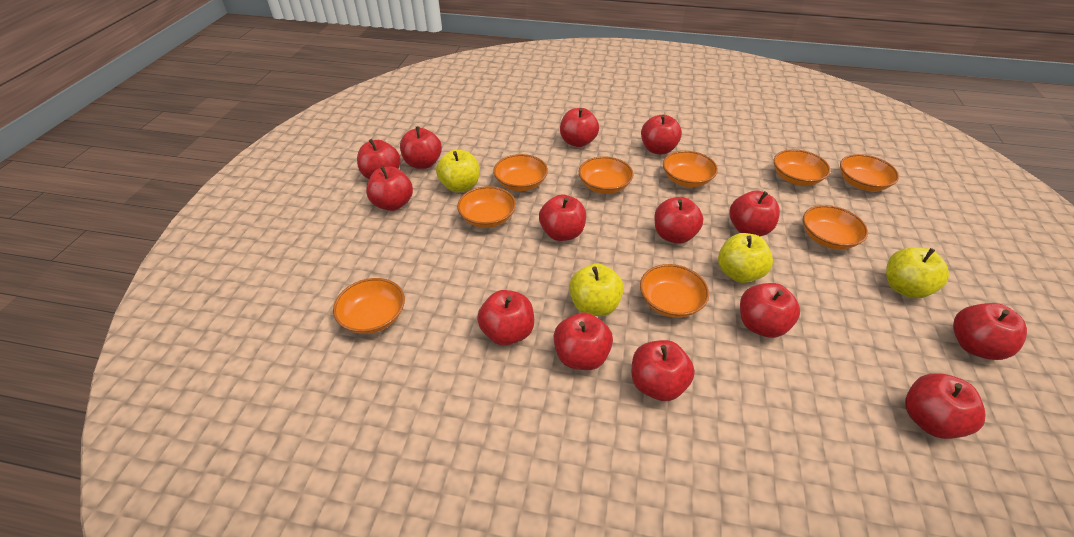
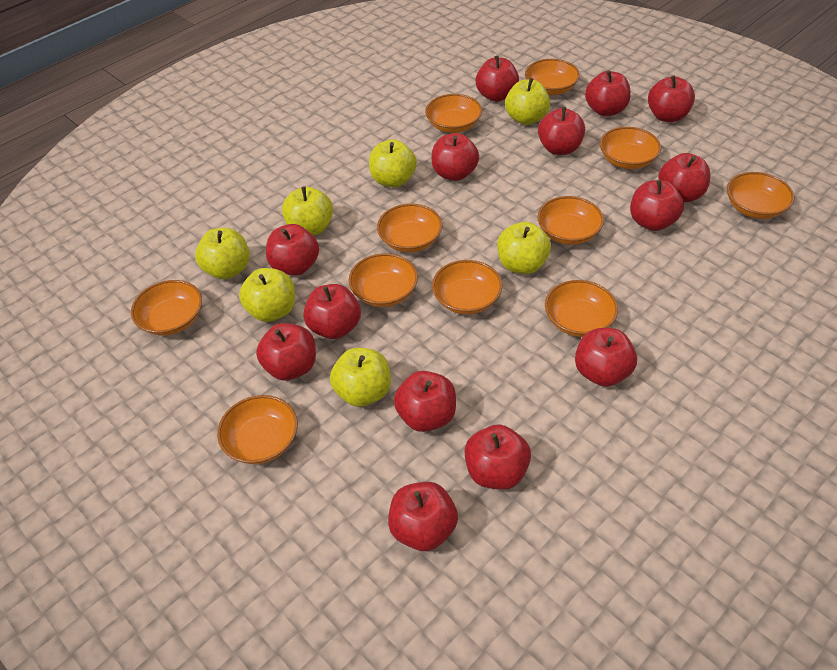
orange bowl: [333,278,405,334] [457,186,516,228] [493,154,548,191] [578,156,633,194] [640,264,709,318] [663,151,718,187] [774,149,831,186] [803,205,868,250] [840,154,899,191] = 9 -> [131,280,202,335] [217,395,298,464] [349,253,418,307] [377,204,442,253] [425,94,482,133] [432,260,502,314] [525,59,580,95] [537,196,604,245] [545,280,618,337] [600,127,661,169] [727,172,794,219] = 11
yellow apple: [436,150,479,193] [569,264,624,316] [718,233,773,283] [886,247,949,298] = 4 -> [195,228,250,279] [239,268,295,322] [282,186,333,236] [330,348,391,407] [369,139,417,187] [497,222,551,274] [505,78,550,125] = 7

